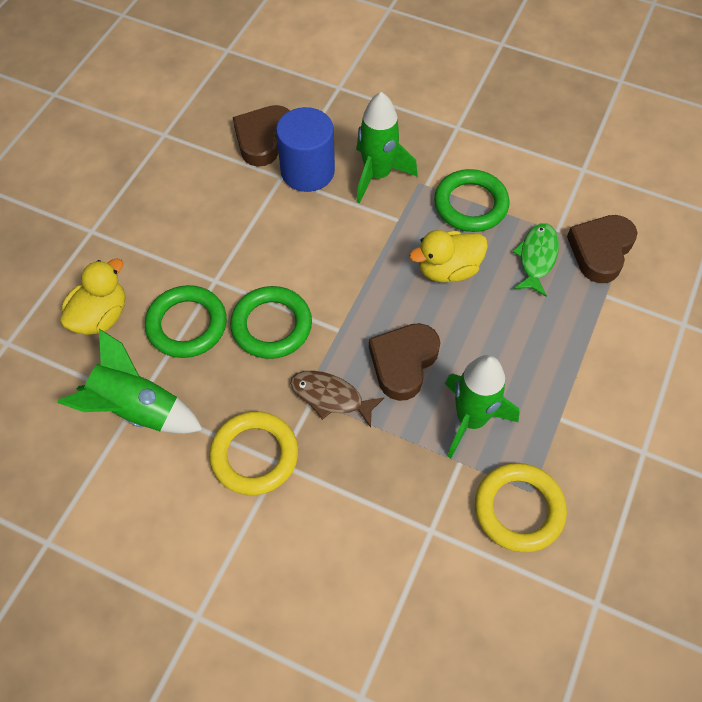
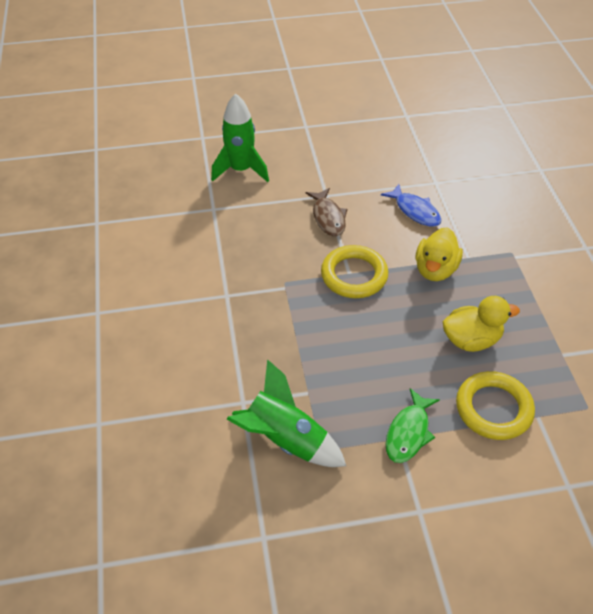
blue cylinder: [276,107,335,192] = 1 -> none = 0
blue fish: none = 0 -> [381,184,441,227] = 1
brown heart: [233,105,290,167] [369,323,440,401] [567,215,637,283] = 3 -> none = 0
green ring: [145,285,227,358] [230,286,312,359] [434,169,509,232] = 3 -> none = 0
green rocket: [57,329,203,434] [356,92,418,203] [445,355,519,458] = 3 -> [211,93,269,182] [227,359,346,467] = 2

